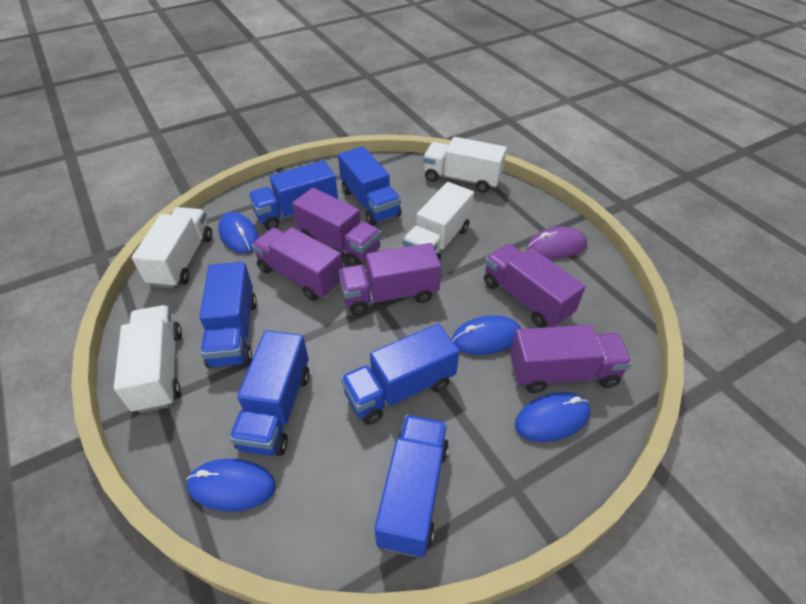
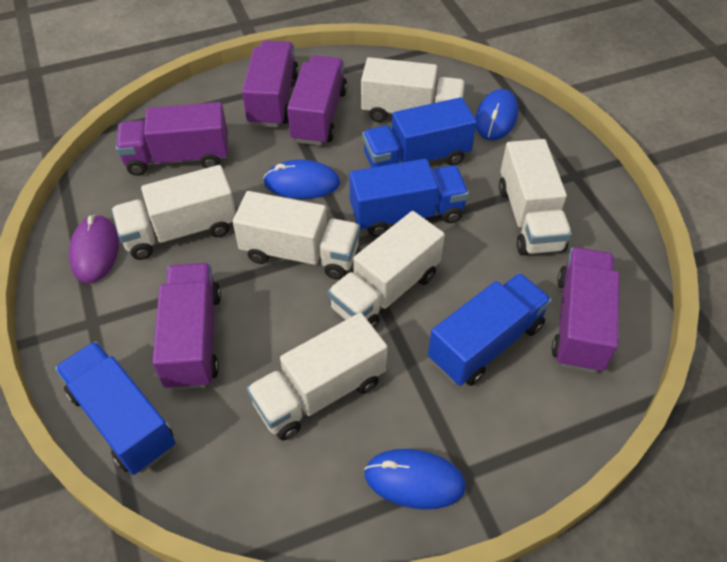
blue mouse: [187,459,276,511] [218,212,259,253] [452,315,521,355] [515,392,590,442] = 4 -> [263,160,340,199] [364,449,466,509] [475,89,518,141] = 3
blue truck: [199,262,257,368] [229,330,310,456] [248,161,338,230] [338,146,402,226] [341,324,459,425] [374,415,449,557] = 6 -> [55,341,176,475] [349,159,469,237] [362,97,477,168] [428,273,552,386] = 4
white truck: [114,305,182,413] [132,207,212,288] [403,182,474,261] [423,137,507,193] = 4 -> [112,165,236,260] [233,191,360,280] [247,313,388,440] [328,211,445,329] [361,57,466,122] [499,139,572,255] = 6

